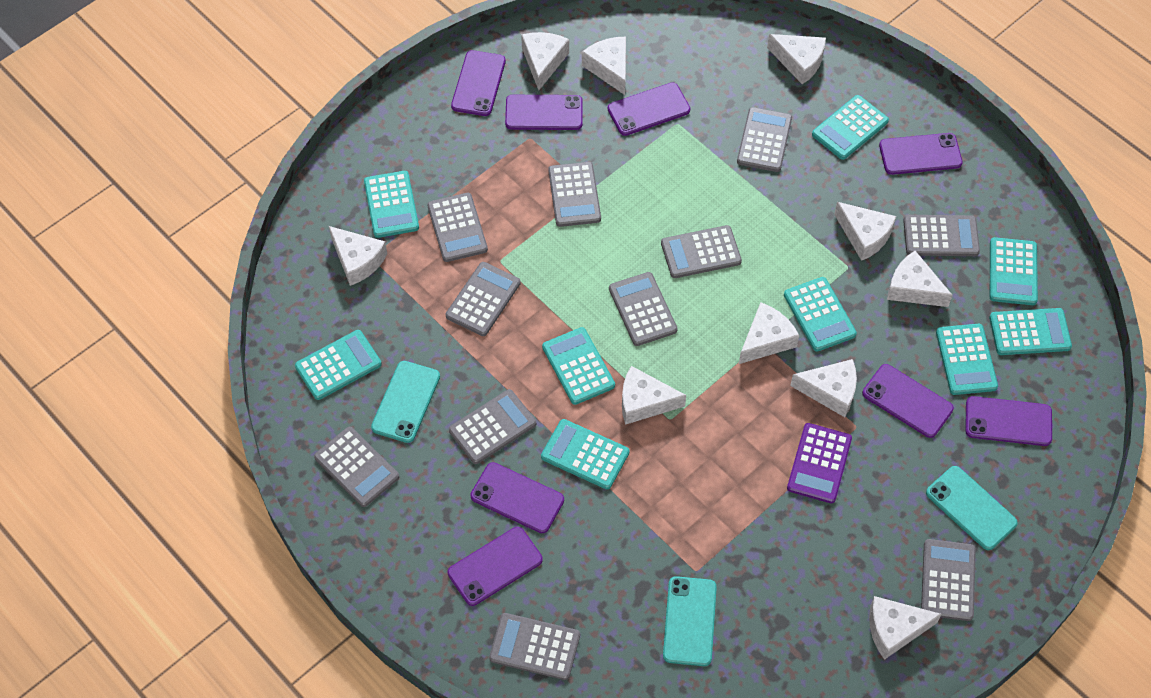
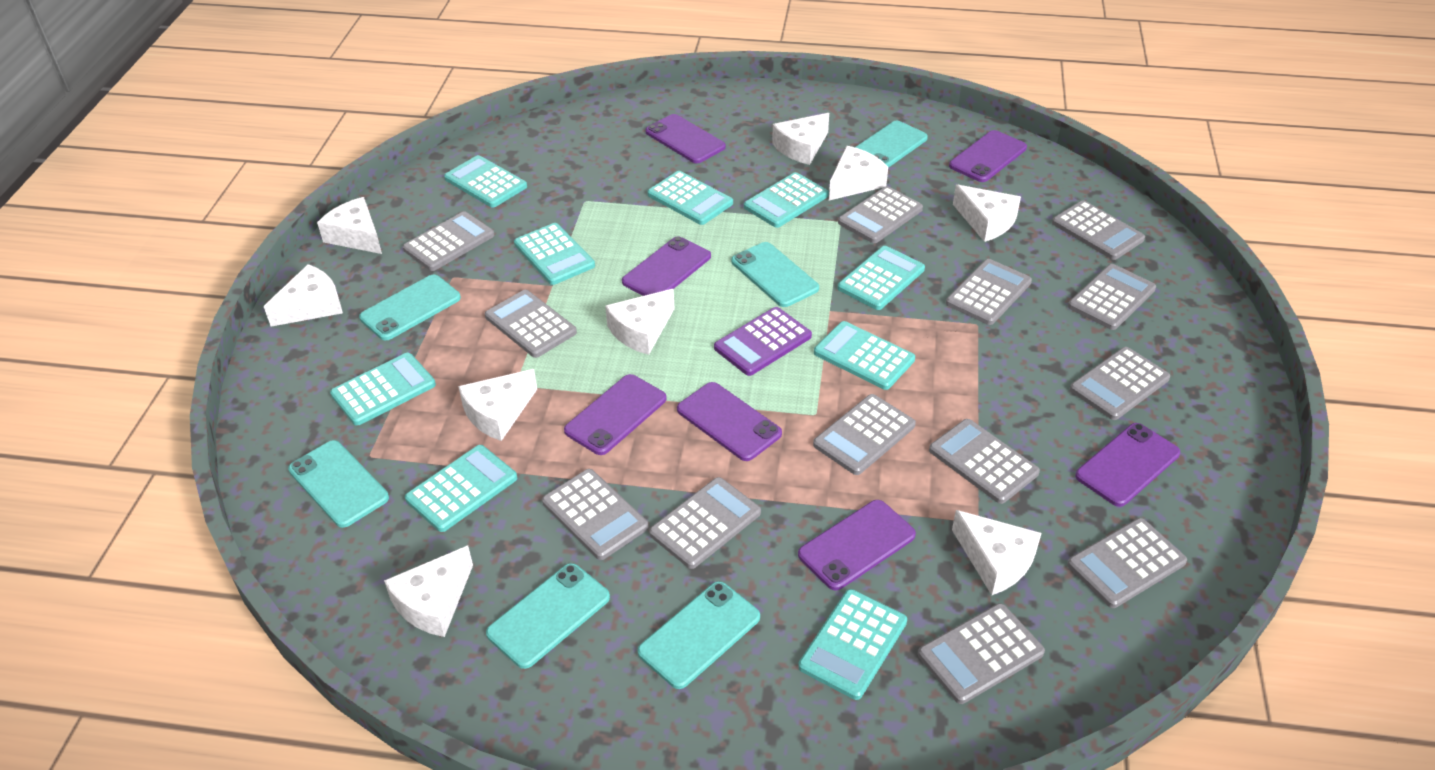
grey calculator: [314,427,399,507] [427,193,488,262] [446,262,521,336] [449,389,536,464] [489,613,580,680] [548,162,601,227] [609,272,678,346] [661,225,742,278] [737,107,792,172] [903,215,980,256] [921,539,976,621] = 11 -> [403,211,495,271] [485,290,577,358] [542,469,649,560] [649,477,761,569] [813,394,916,475] [838,186,923,243] [918,603,1045,704] [929,419,1040,504] [946,259,1032,325] [1052,200,1145,260] [1067,518,1187,608] [1068,264,1156,330] [1070,347,1170,420] = 13
purple phone: [448,527,543,606] [451,50,506,116] [470,462,564,533] [505,95,583,130] [608,82,690,136] [862,364,954,438] [879,133,963,175] [965,396,1052,446] = 8 -> [564,374,667,455] [622,236,711,296] [645,114,726,163] [677,382,782,461] [798,500,916,590] [949,130,1027,182] [1075,423,1180,507] = 7
turquoise phone: [371,361,440,443] [663,576,717,666] [926,466,1018,550] = 3 -> [288,440,389,528] [359,275,461,341] [486,563,610,669] [638,581,760,689] [731,242,819,307] [855,121,928,168] = 6
white cheese: [329,226,387,286] [521,32,569,90] [582,37,626,95] [622,366,686,425] [739,302,799,364] [767,34,826,84] [790,359,857,417] [834,202,896,261] [869,596,942,660] [887,251,953,307] = 10 -> [264,264,343,327] [317,197,382,254] [384,546,473,637] [458,369,537,441] [605,289,675,355] [772,113,829,165] [829,146,888,200] [952,510,1041,595] [953,184,1021,242] = 9

